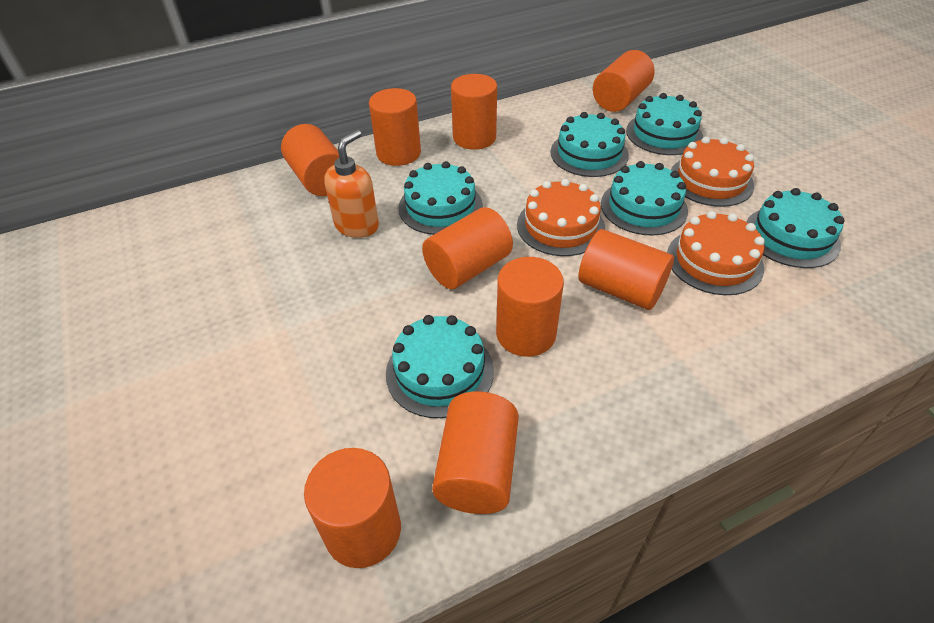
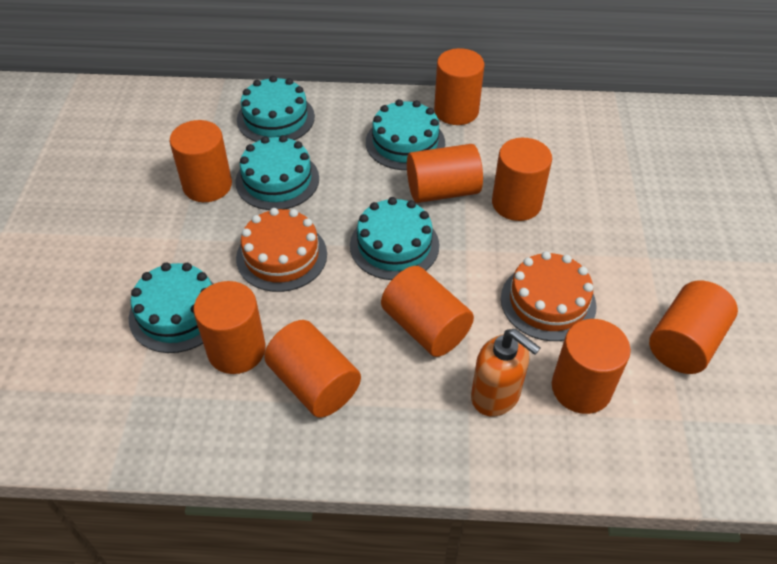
orange cake: [517,179,605,256] [667,211,765,295] [671,137,754,207] = 3 -> [236,208,327,292] [501,251,596,341] = 2
turquoise cake: [386,315,494,418] [398,161,483,235] [551,112,629,177] [601,161,688,236] [626,93,703,155] [746,188,845,268] = 6 -> [129,263,214,353] [235,135,319,210] [237,76,315,142] [350,197,439,280] [366,99,445,170] = 5

